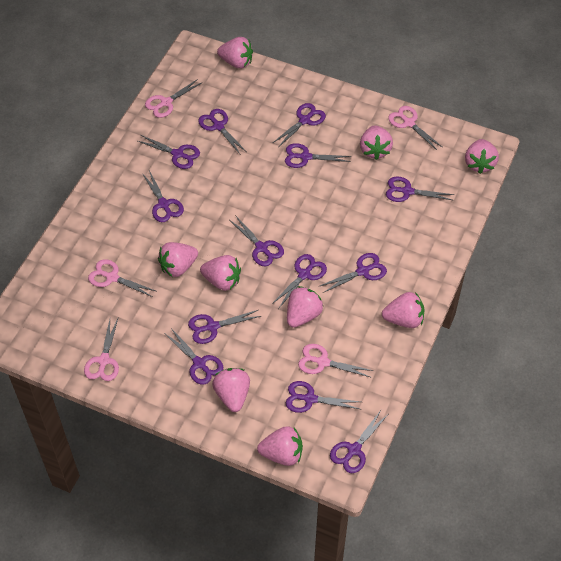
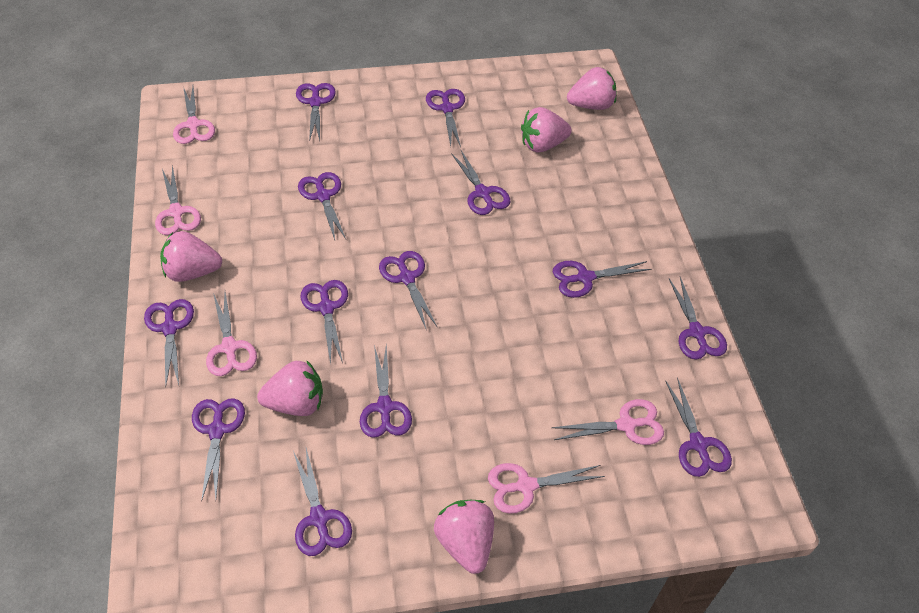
pink strawberry: [158,242,198,277] [200,255,241,291] [212,368,250,412] [217,37,253,68] [257,426,303,466] [287,286,323,328] [360,125,393,160] [382,292,425,328] [465,139,499,174] = 9 -> [160,231,222,282] [257,360,323,416] [434,500,494,574] [521,107,572,152] [567,67,616,110] = 5

